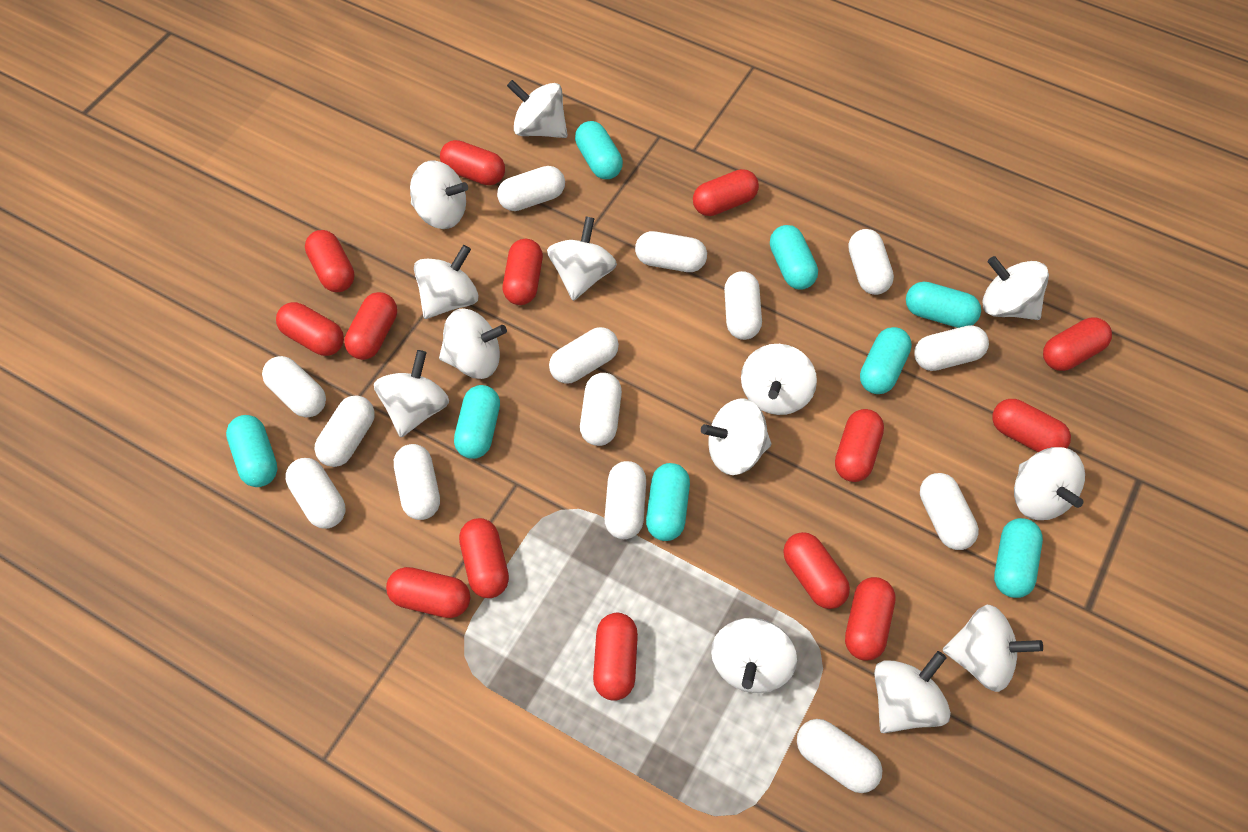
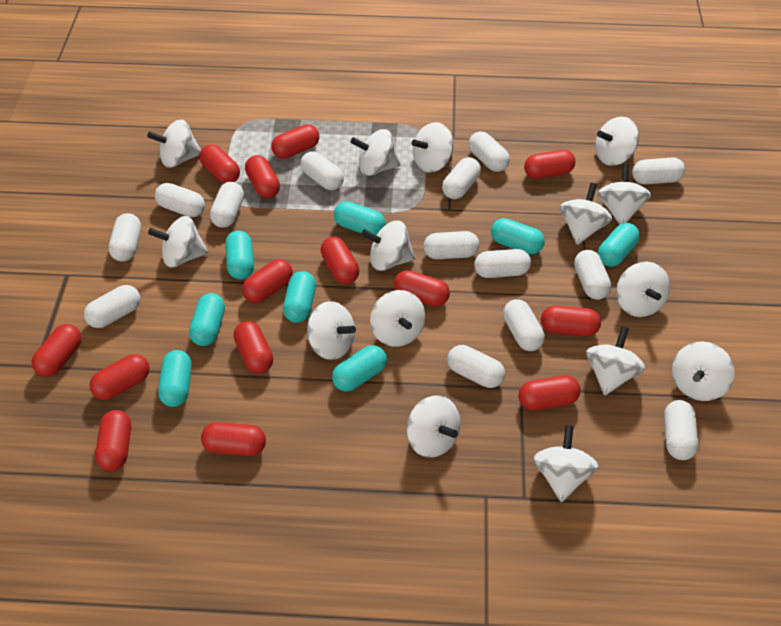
white spinning top: [374,350,449,437] [410,160,468,229] [414,245,479,319] [439,308,507,379] [507,80,568,138] [547,216,617,301] [701,398,772,475] [711,618,797,693] [741,344,817,415] [874,651,951,733] [943,605,1043,692] [982,256,1049,320] [1014,447,1085,520] = 13 -> [147,120,201,168] [148,216,208,268] [307,301,356,360] [350,129,400,176] [361,220,415,271] [370,290,425,347] [406,395,461,458] [412,122,453,173] [533,425,598,502] [560,183,612,245] [586,326,645,395] [595,117,639,166] [597,164,651,225] [616,262,670,317] [672,342,735,401] = 15

